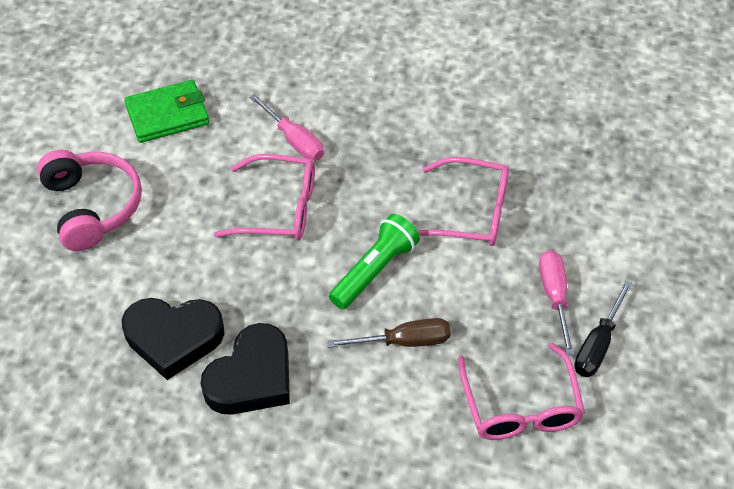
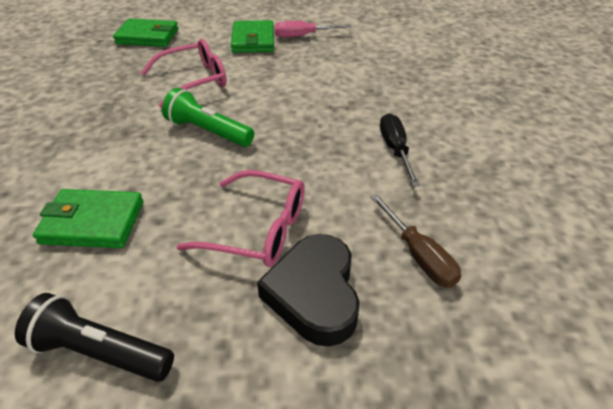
black flashlight: none = 0 -> [15,293,174,382] = 1
black heart: [122,298,224,380] [201,323,290,415] = 2 -> [257,234,360,347] = 1
green wallet: [124,80,209,143] = 1 -> [33,189,143,248] [113,19,178,47] [231,20,274,53] = 3
pink glasses: [214,154,315,240] [418,157,509,246] [458,343,585,440] = 3 -> [141,39,227,108] [176,170,305,267] = 2
pink headphones: [37,150,142,251] = 1 -> none = 0
pink screwdriver: [249,94,324,161] [539,250,574,355] = 2 -> [275,21,351,38] = 1

